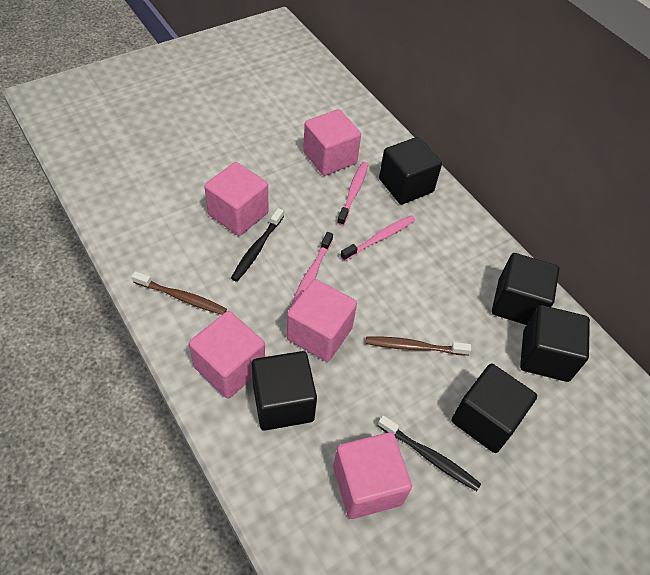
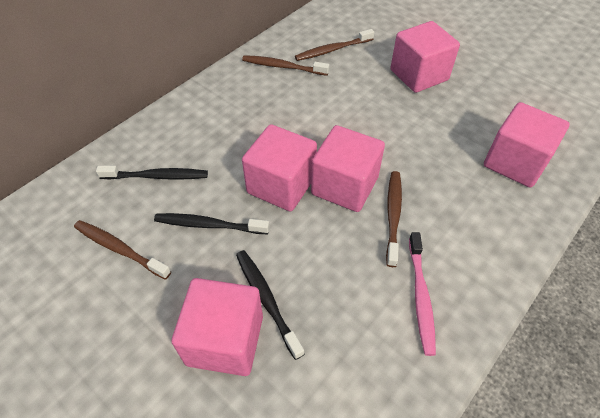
black cube: [252,351,317,431] [379,137,442,205] [452,364,537,453] [492,253,559,325] [520,305,590,382] = 5 -> none = 0
black toothbrush: [231,208,284,282] [378,416,481,491] = 2 -> [96,166,208,180] [154,213,270,234] [236,250,304,360] = 3
brown toothbrush: [132,271,227,315] [366,337,471,356] = 2 -> [74,220,171,280] [242,55,329,76] [295,29,374,61] [386,171,402,267] = 4
pink toothbrush: [291,232,333,307] [337,162,368,226] [340,215,415,261] = 3 -> [409,232,436,356] = 1

